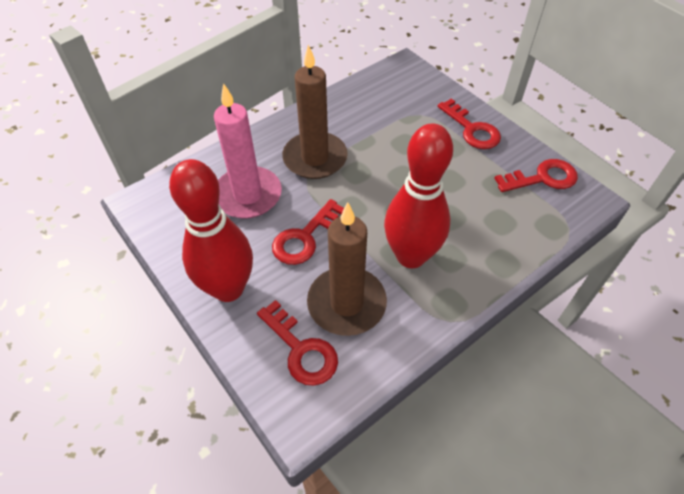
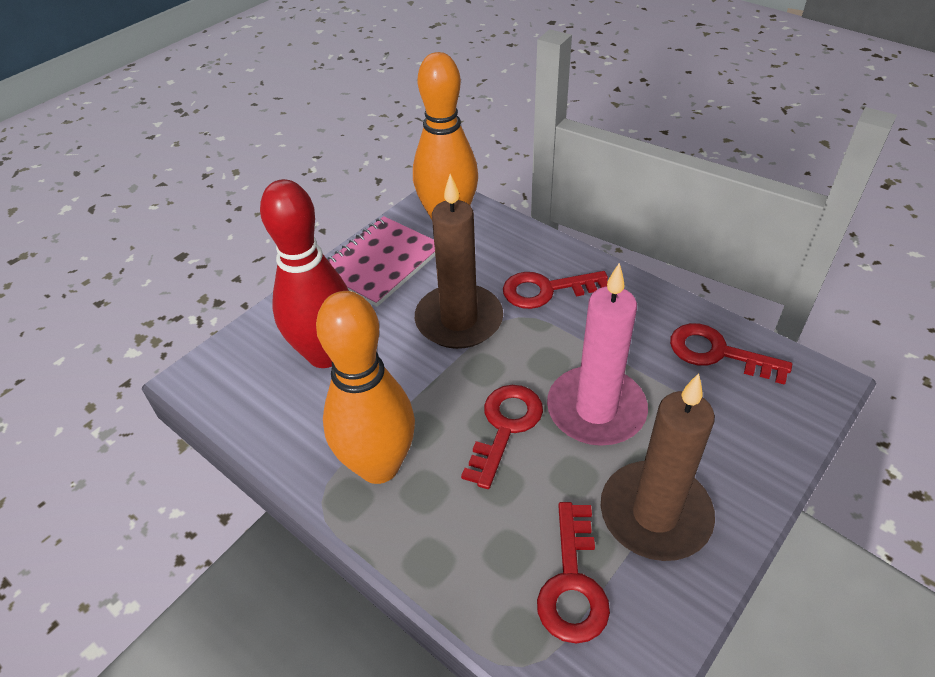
orange bowling pin: none = 0 -> [316,291,415,484] [413,52,478,220] = 2
pink notebook: none = 0 -> [327,216,435,307] = 1
red bowling pin: [169,159,253,302] [384,124,453,268] = 2 -> [260,179,349,368] = 1

